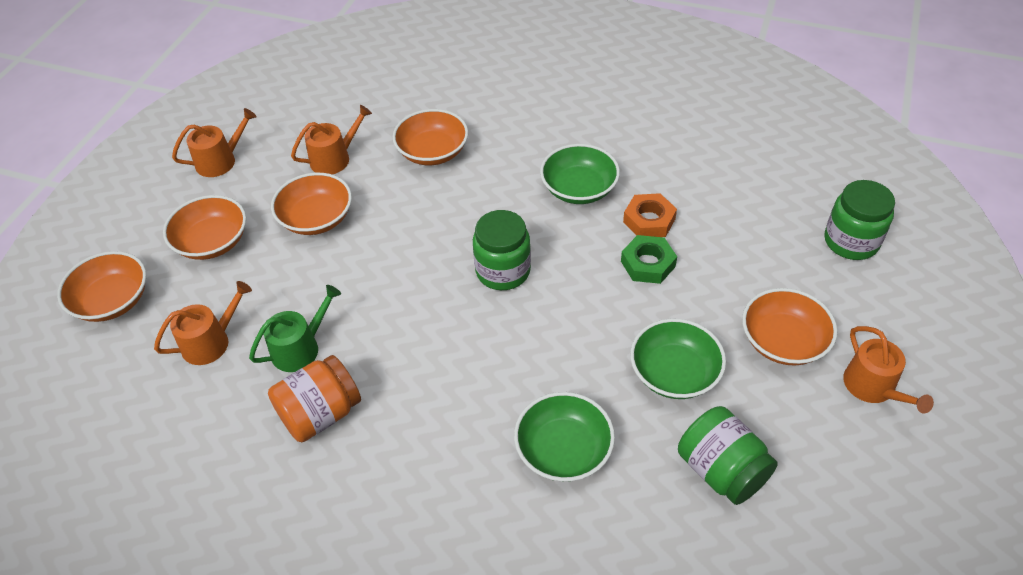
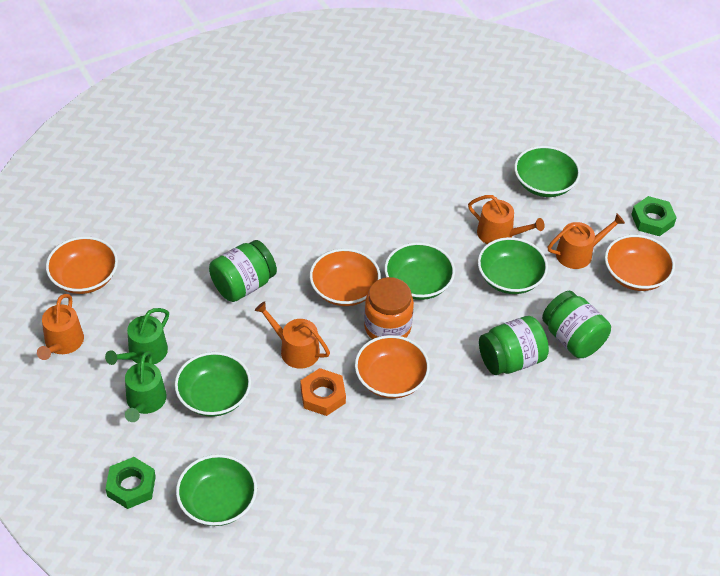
green bowl: [514,392,615,482] [540,144,620,204] [630,319,726,399] = 3 -> [175,352,251,417] [176,454,257,526] [384,242,455,300] [478,237,548,294] [514,146,581,197] = 5
green nut: [621,235,677,284] = 1 -> [106,457,156,509] [631,196,677,236] = 2
green watering can: [249,285,341,372] = 1 -> [105,308,169,365] [125,351,167,422] = 2
orange bowl: [57,251,147,322] [163,195,246,260] [271,173,352,235] [393,109,468,165] [742,288,837,366] = 5 -> [46,236,118,294] [310,248,381,306] [355,335,430,399] [605,235,675,291] = 4

